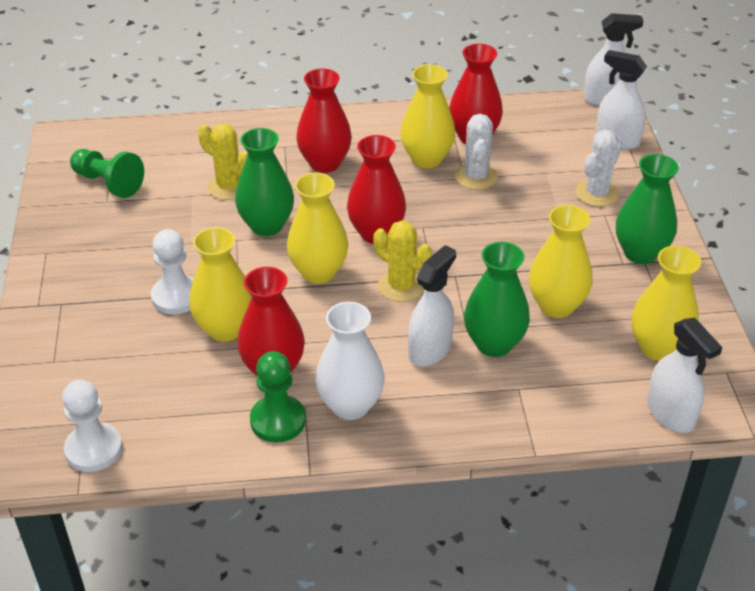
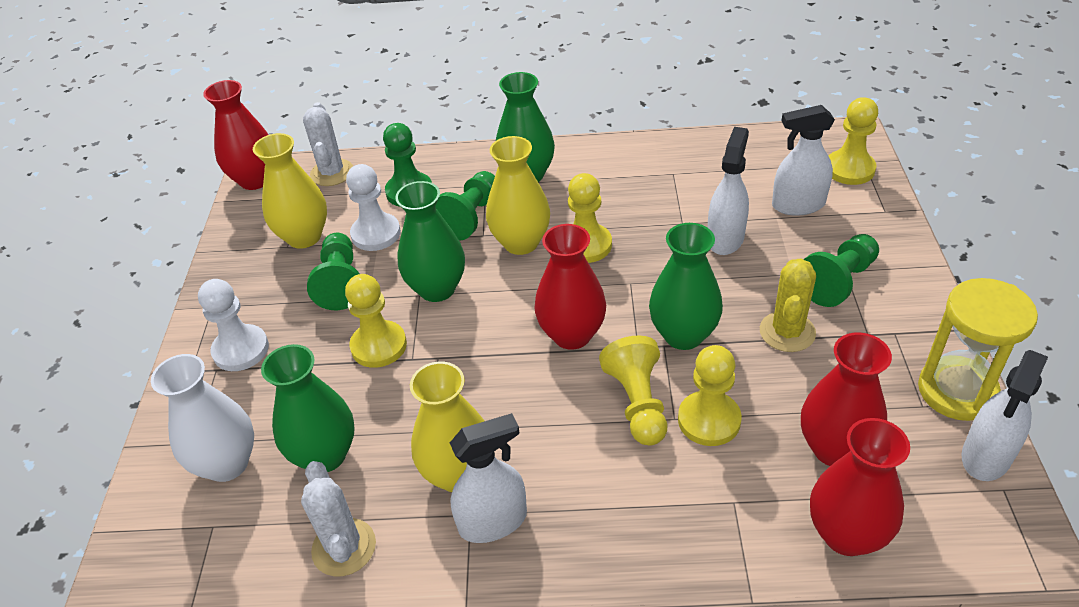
green pawn: [70,149,144,198] [250,351,306,443] = 2 -> [307,233,359,310] [383,123,432,207] [435,171,495,241] [804,234,879,307] = 4
green vase: [235,128,294,236] [464,242,530,357] [616,154,679,264] = 3 -> [261,344,355,472] [395,181,465,302] [496,72,555,182] [649,223,723,350] = 4
yellow cactus: [198,123,248,200] [374,220,432,302] = 2 -> [760,259,816,352] = 1
yellow hourglass: none = 0 -> [918,278,1038,421] = 1
yellow pawn: none = 0 -> [345,274,407,368] [568,173,612,263] [599,335,667,445] [678,345,742,446] [829,97,878,185] = 5
yellow vase: [189,227,252,342] [287,172,348,284] [400,64,455,168] [529,205,593,318] [632,245,701,361] = 5 -> [253,133,327,249] [410,362,485,492] [486,136,550,255] = 3

